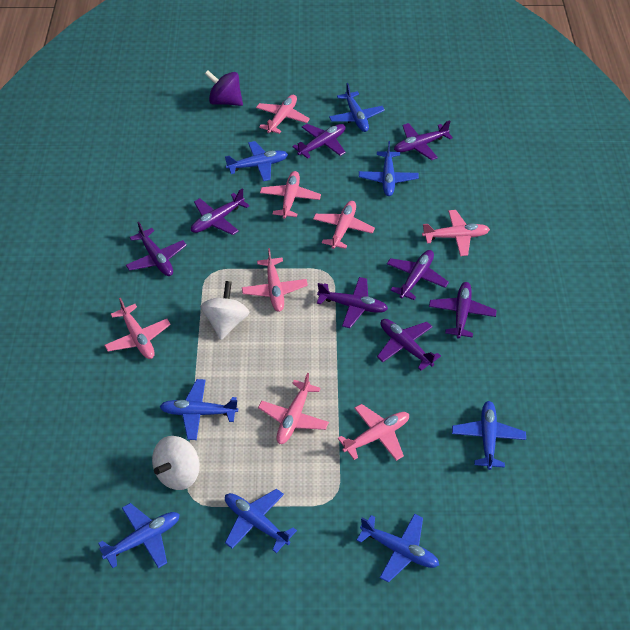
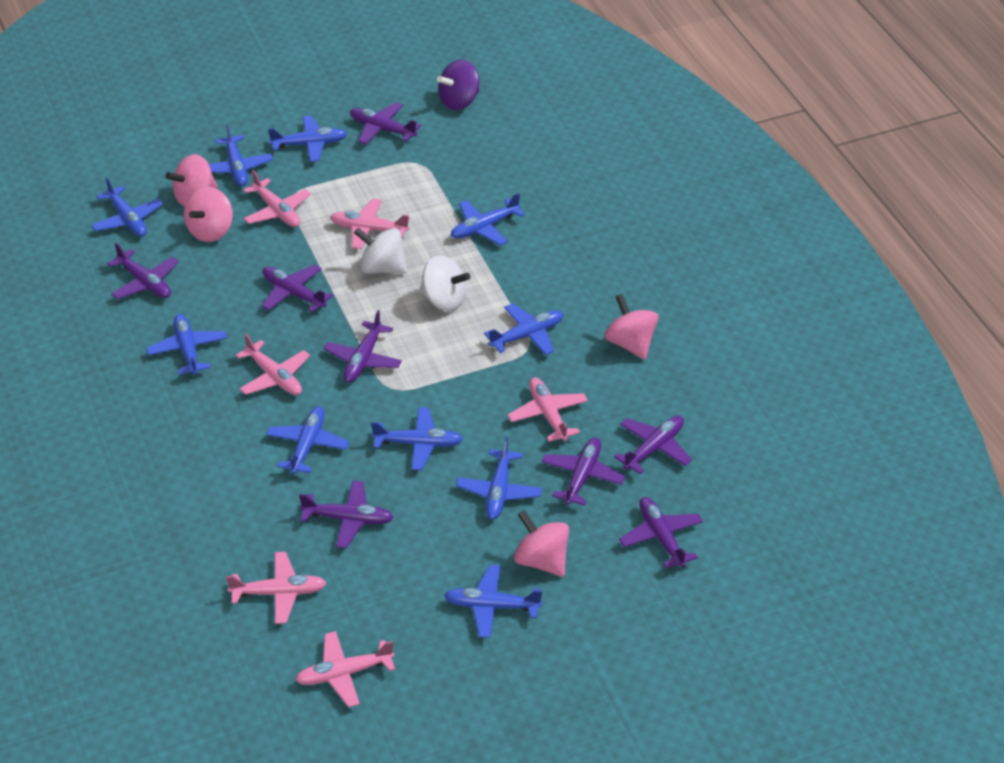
blue plane: [98,503,180,568] [160,379,238,440] [225,141,288,181] [225,489,297,553] [329,83,385,132] [356,514,439,583] [359,141,419,196] [452,401,526,470] = 8 -> [91,177,163,237] [146,314,227,375] [209,124,273,186] [266,406,349,474] [268,116,347,162] [371,407,463,470] [444,565,542,638] [451,193,525,245] [456,437,542,520] [484,303,563,355] = 10
pink plane: [104,298,171,359] [242,248,308,312] [256,95,310,134] [258,373,329,444] [260,171,321,219] [313,201,375,249] [338,404,409,461] [422,210,490,256] = 8 -> [226,552,327,624] [236,333,310,395] [243,170,311,227] [295,631,395,707] [330,199,410,249] [507,377,588,442] = 6
pink spinning top: none = 0 -> [166,154,218,207] [184,187,233,242] [514,511,569,577] [604,294,659,360] = 4

